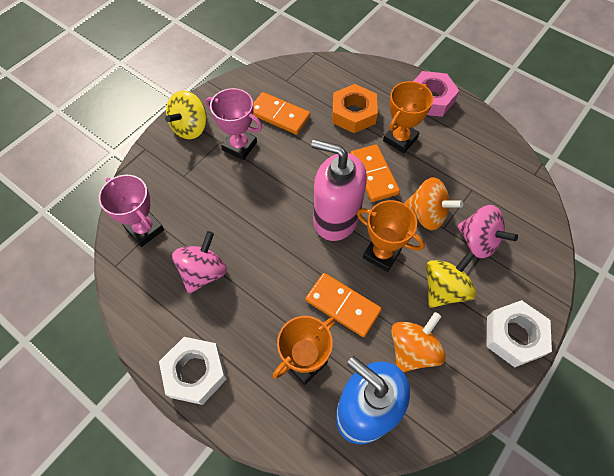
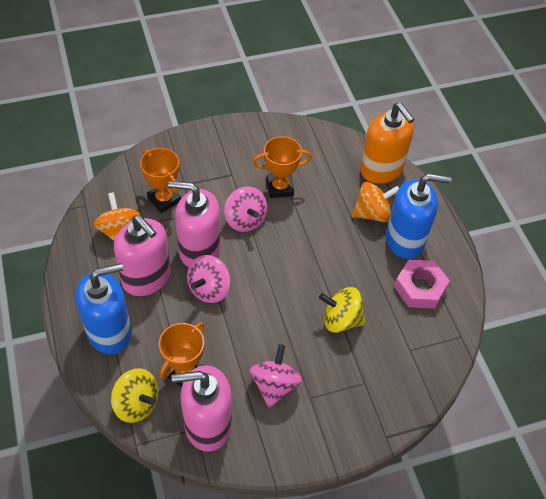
blue soap dispenser: [336,356,410,445] = 1 -> [75,263,132,354] [386,173,452,259] = 2
orange domino: [253,92,310,135] [306,273,382,337] [350,144,400,202] = 3 -> none = 0
orange nut: [332,84,378,133] = 1 -> none = 0
orange soap dispenser: none = 0 -> [360,102,415,184] = 1
pink soap dispenser: [311,139,367,241] = 1 -> [114,215,171,296] [168,181,221,267] [171,365,232,452] = 3
pink spinning top: [172,231,227,294] [457,205,518,258] = 2 -> [187,255,231,303] [224,186,267,232] [250,344,302,408] = 3
pink trophy: [99,175,164,247] [206,88,262,160] = 2 -> none = 0
white nut: [159,337,227,405] [487,300,552,367] = 2 -> none = 0

